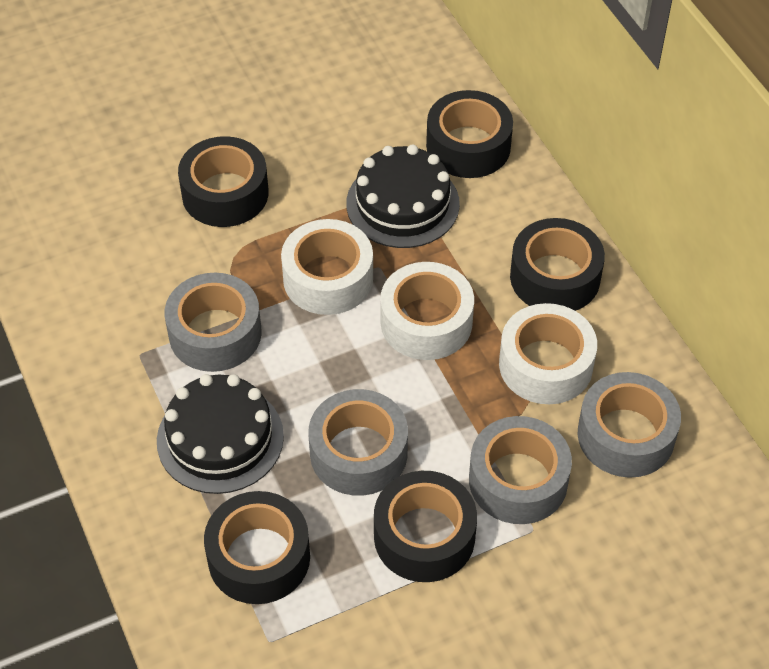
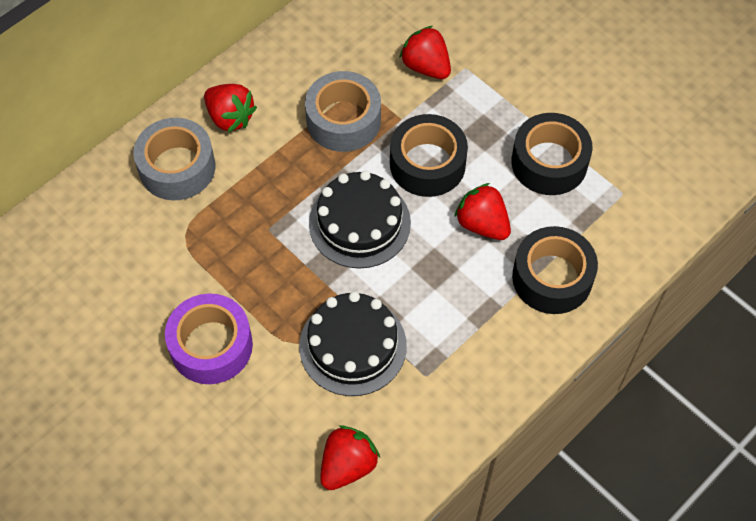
black tape: [178,136,268,227] [204,491,310,604] [374,471,477,582] [426,90,513,178] [510,218,605,311] = 5 -> [390,114,468,197] [512,113,593,195] [512,226,598,314] = 3
grey tape: [165,273,262,372] [308,389,408,496] [469,416,572,524] [577,372,681,478] = 4 -> [133,118,215,200] [305,71,381,152] = 2
purple tape: none = 0 -> [165,293,253,384] = 1
red strawberry: none = 0 -> [204,84,257,132] [320,425,380,490] [399,26,451,79] [454,183,511,240] = 4
white tape: [281,219,373,315] [380,262,474,360] [499,303,597,404] = 3 -> none = 0

